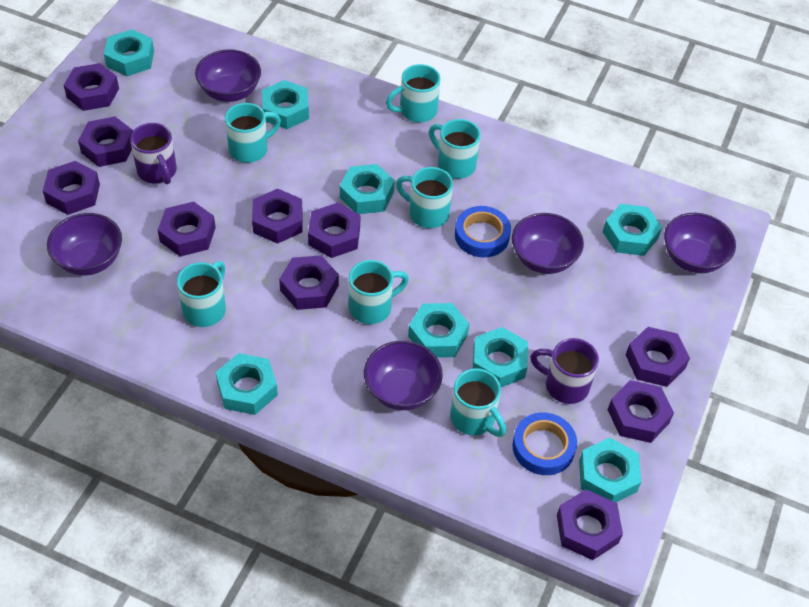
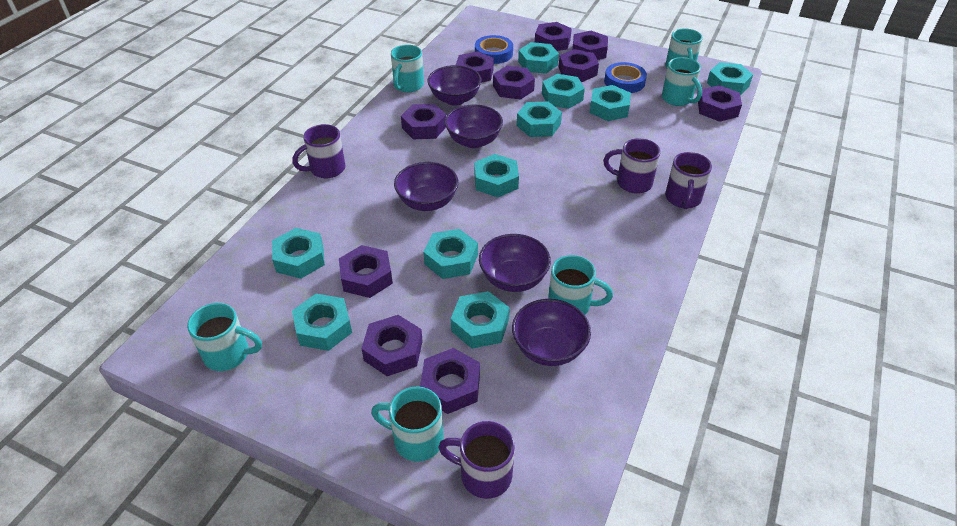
purple mug: [130,123,177,184] [530,338,599,404] = 2 -> [292,124,345,178] [438,421,515,499] [603,138,660,194] [665,152,712,209] = 4
turquoise mug: [177,261,226,327] [225,103,281,163] [349,260,409,324] [386,64,441,122] [396,167,453,228] [429,119,481,179] [450,368,506,437] = 7 -> [187,303,262,371] [371,387,444,462] [391,45,424,92] [548,255,613,315] [662,57,702,106] [665,28,703,68] = 6
turquoise nut: [104,29,154,76] [216,353,278,415] [262,80,309,129] [340,164,395,214] [408,303,469,358] [472,327,528,387] [579,437,641,502] [603,204,662,256] = 8 -> [272,228,325,279] [292,294,352,351] [423,229,478,279] [451,291,510,349] [474,154,519,197] [517,101,562,137] [518,42,559,74] [542,74,585,109] [590,85,631,121] [707,62,753,95] = 10

